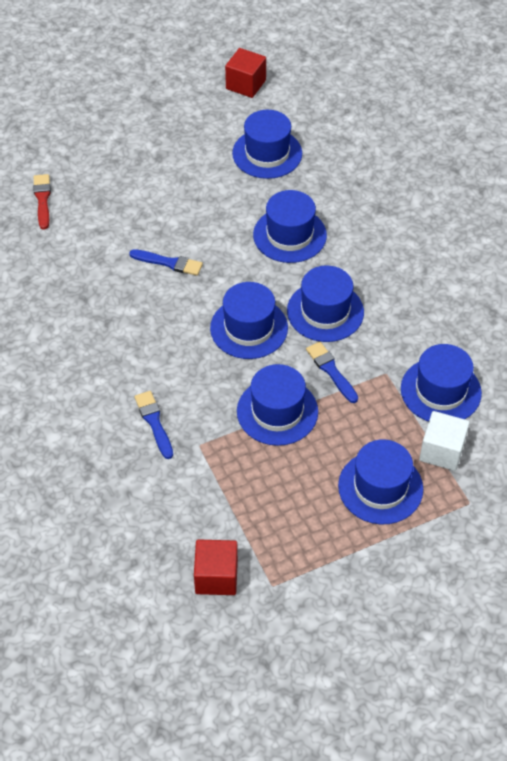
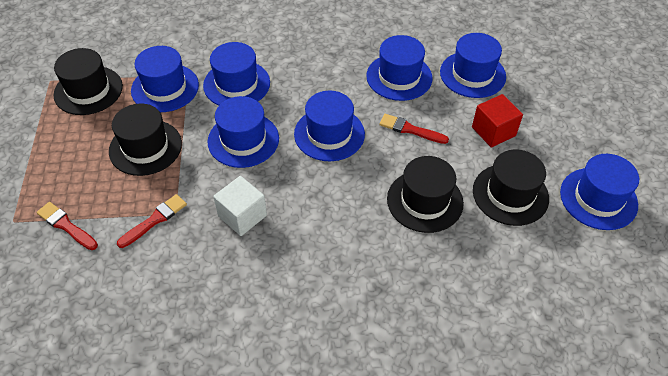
black hat: none = 0 -> [54,48,123,115] [109,104,182,176] [387,156,464,233] [473,150,549,226] = 4
blue brush: [129,249,203,276] [134,391,173,459] [306,342,358,403] = 3 -> none = 0
red brush: [33,174,51,230] = 1 -> [37,202,98,250] [117,194,187,248] [379,114,449,144] = 3
red cube: [194,539,238,595] [225,48,266,98] = 2 -> [472,94,523,148] = 1

